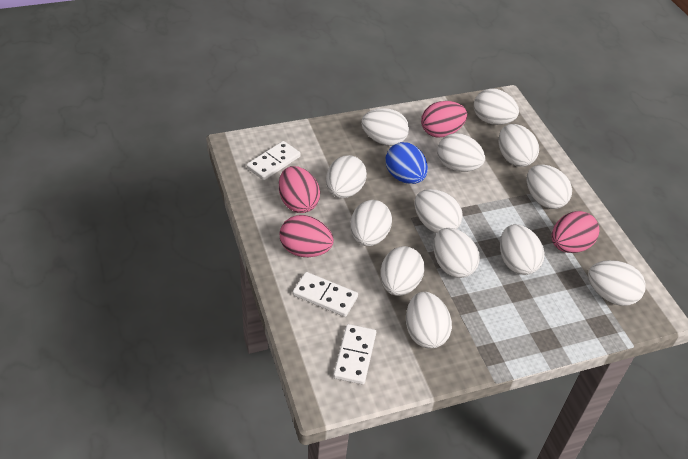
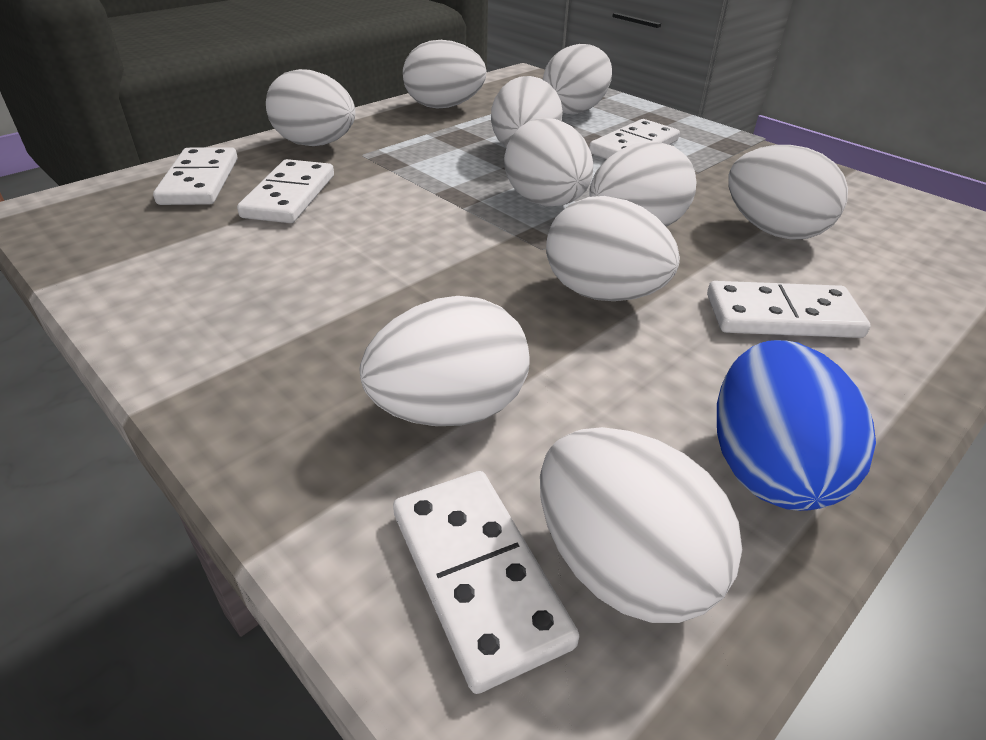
pink egg: [279,166,320,213] [280,215,334,257] [421,101,467,137] [551,211,600,253] = 4 -> none = 0
white domino: [247,141,301,180] [293,272,358,317] [333,324,376,384] = 3 -> [153,147,238,205] [237,159,334,223] [393,471,579,694] [589,119,680,159] [707,281,871,338] = 5
white egg: [326,155,367,198] [350,200,392,246] [361,108,409,146] [380,246,425,296] [406,292,452,348] [415,189,463,233] [434,228,480,278] [437,133,485,172] [474,88,519,125] [499,124,539,167] [500,224,544,275] [527,165,572,209] [588,260,645,306] = 13 -> [266,69,355,146] [360,296,530,426] [403,40,487,109] [491,76,563,148] [504,118,593,206] [540,427,742,623] [542,44,612,115] [546,196,680,301] [589,141,696,227] [728,145,848,240] = 10

